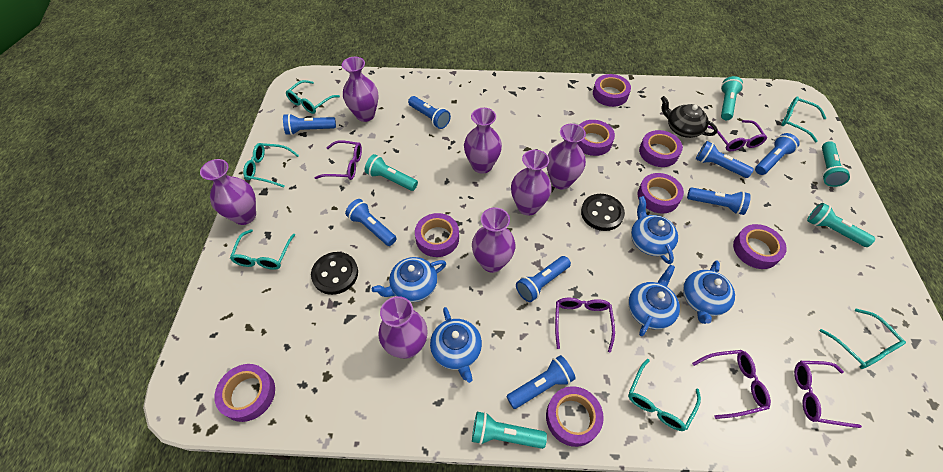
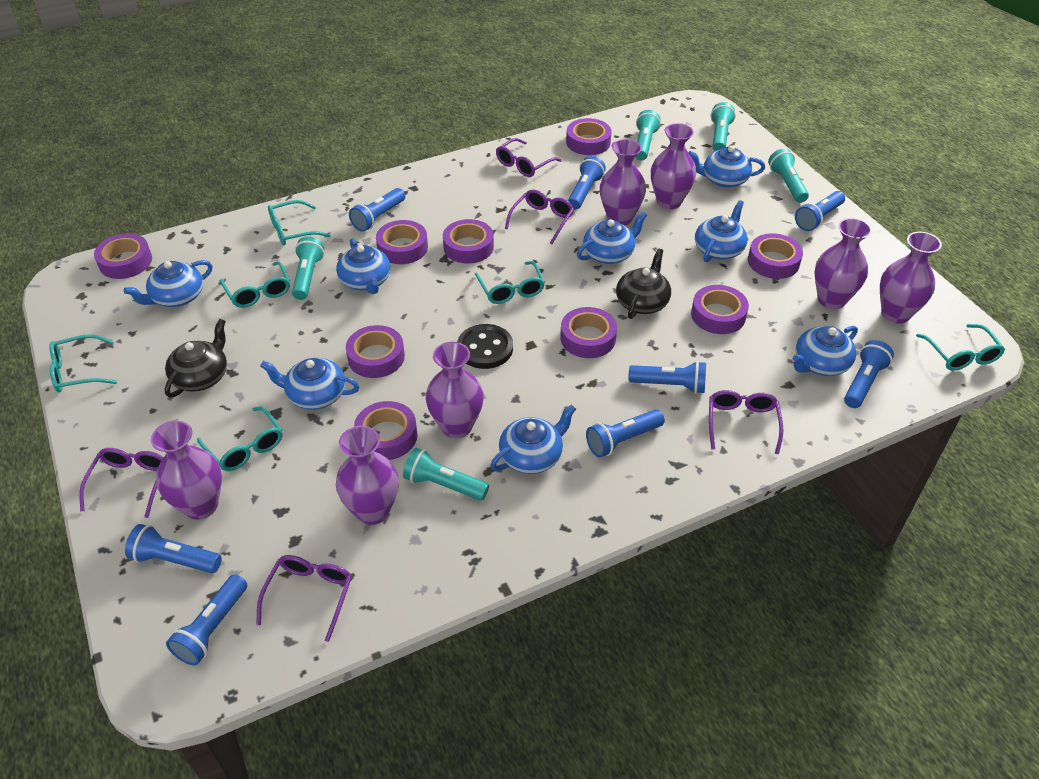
black button: [311,252,358,295] [581,194,625,231] = 2 -> [457,324,513,369] = 1
black teapot: [661,96,718,138] = 1 -> [165,319,227,398] [616,249,671,319] = 2
blue teapot: [372,257,446,302] [430,307,482,383] [628,265,680,336] [631,196,678,264] [683,260,735,324] = 5 -> [124,260,213,307] [260,358,359,410] [336,238,390,294] [490,404,576,474] [577,211,647,264] [688,146,765,188] [695,200,748,262] [793,326,858,376] = 8
purple tape: [214,364,275,422] [415,213,459,257] [546,386,604,447] [577,120,615,156] [593,74,631,107] [637,173,684,214] [639,130,683,167] [733,224,787,269] = 8 -> [94,233,152,279] [346,325,405,378] [354,401,418,460] [376,220,428,264] [443,219,494,264] [560,307,617,358] [566,118,612,155] [691,285,749,334] [748,233,803,279] = 9

